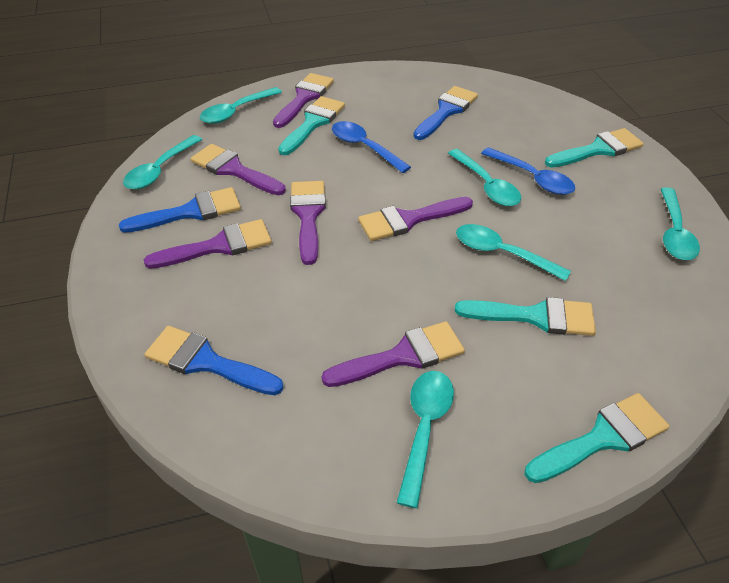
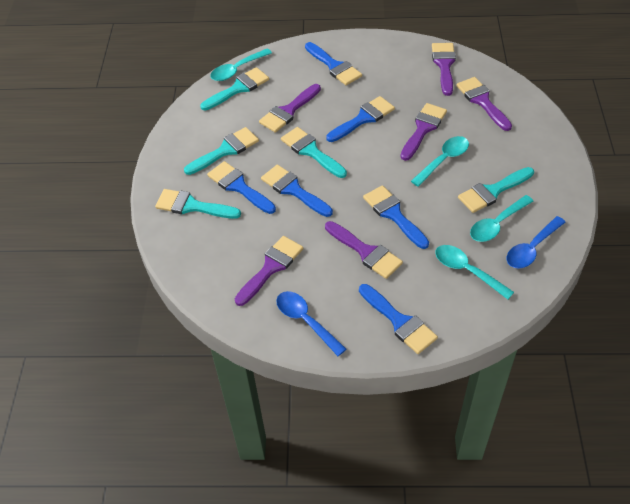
blue brush: [119,187,241,233] [145,326,284,395] [413,86,478,140] = 3 -> [207,161,276,214] [261,165,333,217] [305,42,362,85] [326,96,395,142] [359,284,438,354] [363,185,429,249] = 6
turquoise brush: [278,96,345,155] [455,297,596,336] [524,393,669,483] [545,128,644,168] = 4 -> [155,189,241,219] [184,127,259,175] [200,67,269,111] [281,127,347,178] [458,167,534,213] = 5
turquoise spoon: [123,135,202,190] [200,87,282,124] [397,371,454,508] [448,149,521,206] [456,224,571,281] [661,187,700,260] = 6 -> [211,48,272,81] [411,136,469,187] [435,245,514,300] [470,195,533,242] = 4

